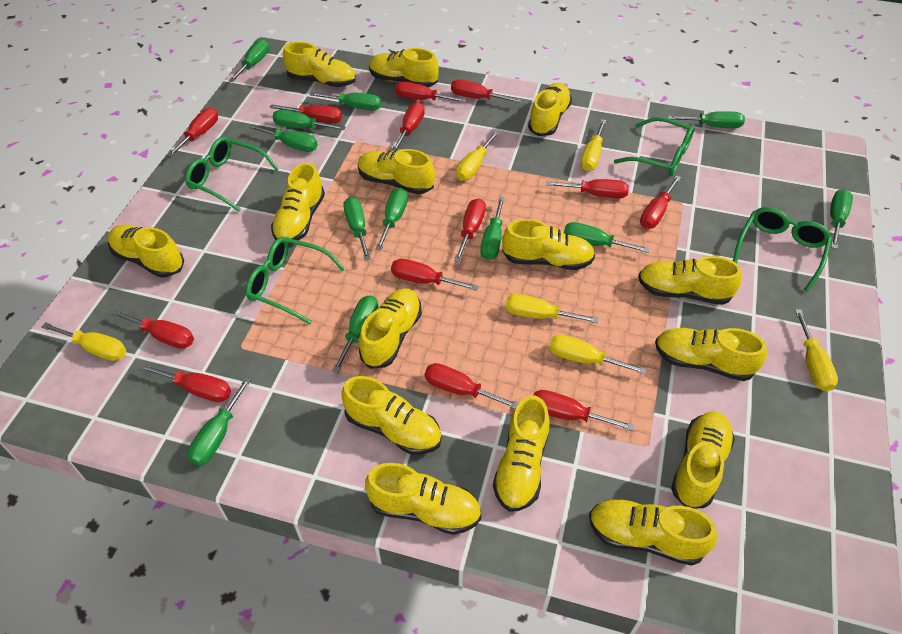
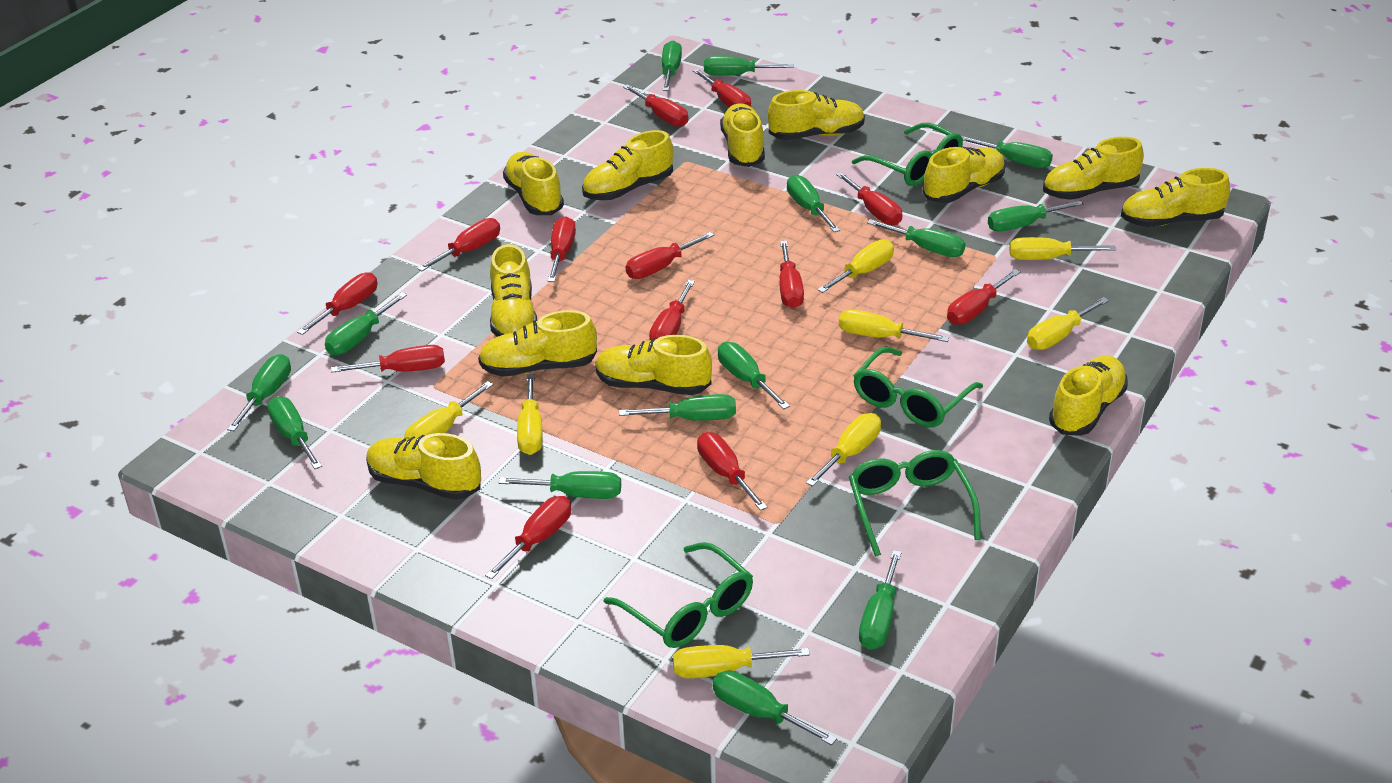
green screwdriver: [187,377,252,465] [229,39,269,82] [248,124,318,152] [273,109,346,130] [310,92,381,111] [332,295,378,373] [343,197,371,261] [375,188,408,251] [480,197,505,260] [564,222,650,253] [668,111,745,128] [830,189,853,249] = 12 -> [227,354,291,431] [267,396,322,469] [325,292,407,355] [499,471,621,499] [619,394,736,421] [662,41,682,91] [704,56,794,76] [712,670,837,745] [718,342,790,410] [787,175,840,232] [859,550,902,649] [867,219,966,257] [961,136,1053,168] [988,200,1083,232] = 14
yellow screwdriver: [41,322,126,361] [456,131,499,181] [505,294,599,323] [549,334,646,374] [580,119,607,171] [795,309,838,392] = 6 -> [404,381,493,439] [517,374,543,455] [673,645,810,678] [806,413,881,486] [817,239,894,293] [839,310,949,342] [1009,237,1116,260] [1027,297,1109,350] = 8
yellow shoe: [108,225,184,278] [271,163,325,244] [283,42,356,87] [341,376,441,455] [358,149,435,194] [359,288,422,369] [365,463,481,535] [369,48,439,87] [493,396,550,512] [502,219,595,270] [528,83,572,136] [589,499,717,566] [638,256,742,305] [655,328,767,381] [671,411,735,508] = 15 -> [366,433,481,500] [478,310,597,377] [490,244,537,337] [503,152,564,215] [582,130,673,200] [596,335,712,395] [720,103,765,167] [768,90,865,140] [923,147,1005,203] [1043,137,1144,200] [1049,356,1128,436] [1121,168,1230,227] = 12

